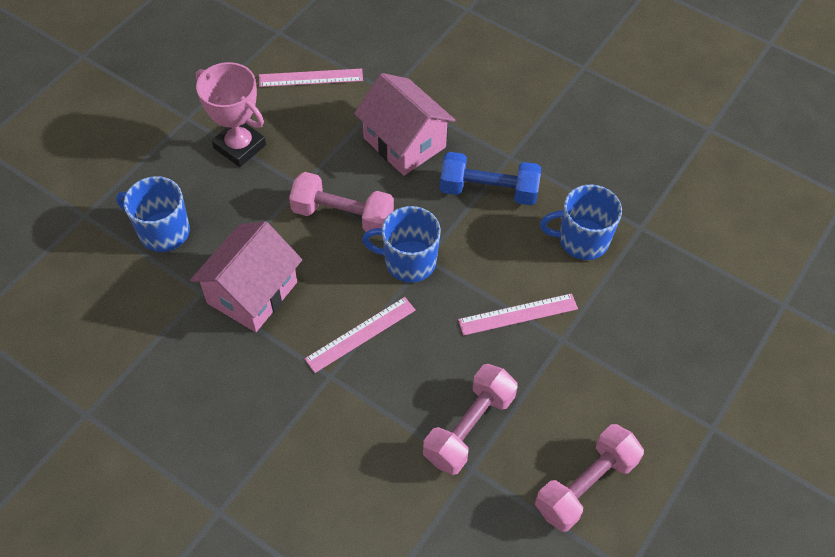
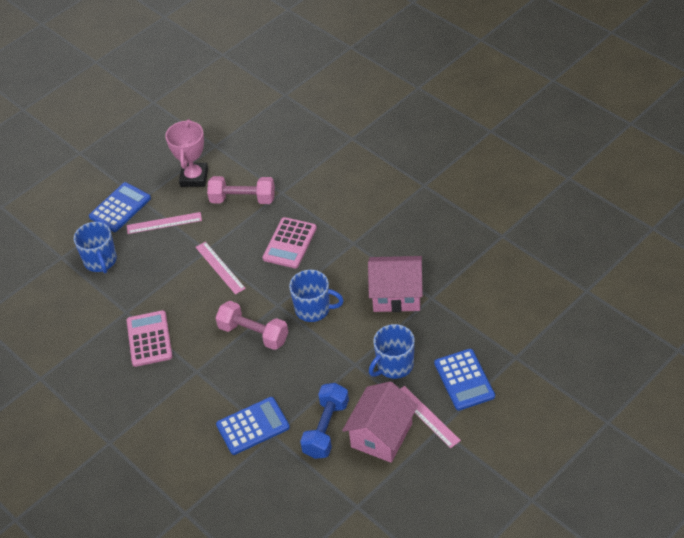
blue calculator: none = 0 -> [89,182,151,232] [216,397,290,455] [434,349,495,411] = 3
pink calculator: none = 0 -> [126,310,172,367] [262,217,317,268] = 2
pink dumbbell: [289,172,394,236] [423,364,518,475] [535,424,644,532] = 3 -> [207,176,275,204] [216,301,288,350] = 2

